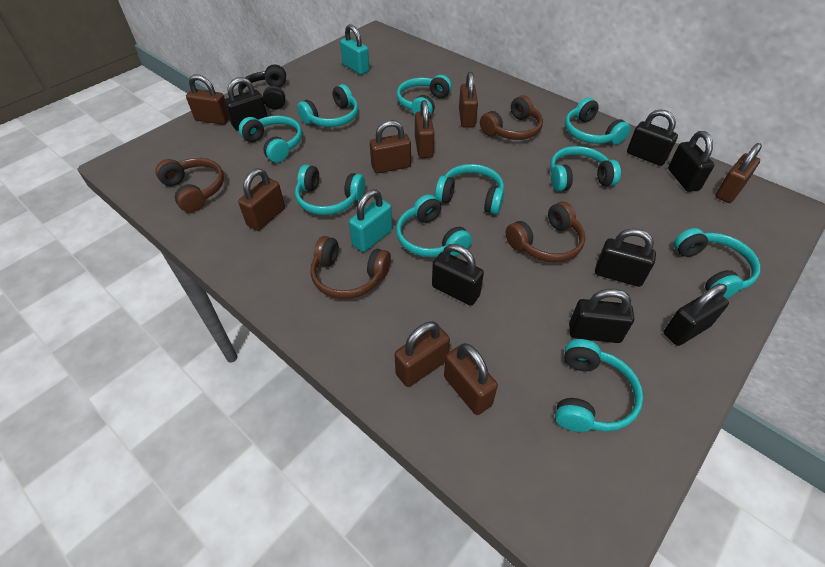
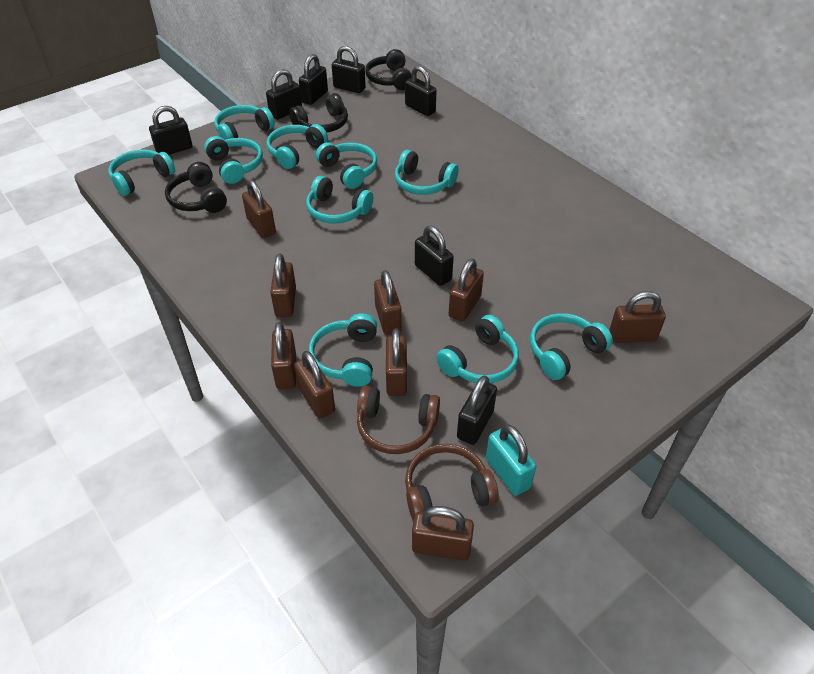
black headphones: [238,64,286,110] = 1 -> [165,162,227,213] [289,93,348,132] [365,49,411,90] = 3
brown headphones: [155,158,224,212] [310,236,391,299] [480,95,543,140] [506,202,585,262] = 4 -> [357,386,440,454] [405,444,498,521] = 2
brown padlock: [186,74,230,125] [238,168,285,231] [370,120,411,173] [394,321,450,387] [415,100,434,158] [444,343,498,415] [459,72,478,128] [715,143,762,203] = 8 -> [242,180,276,238] [270,254,296,317] [271,322,296,389] [294,351,335,419] [374,270,402,335] [386,329,407,396] [412,506,474,561] [449,258,484,322] [609,291,666,343] = 9
turquoise padlock: [340,24,370,75] [349,190,392,252] = 2 -> [486,424,536,496] = 1

